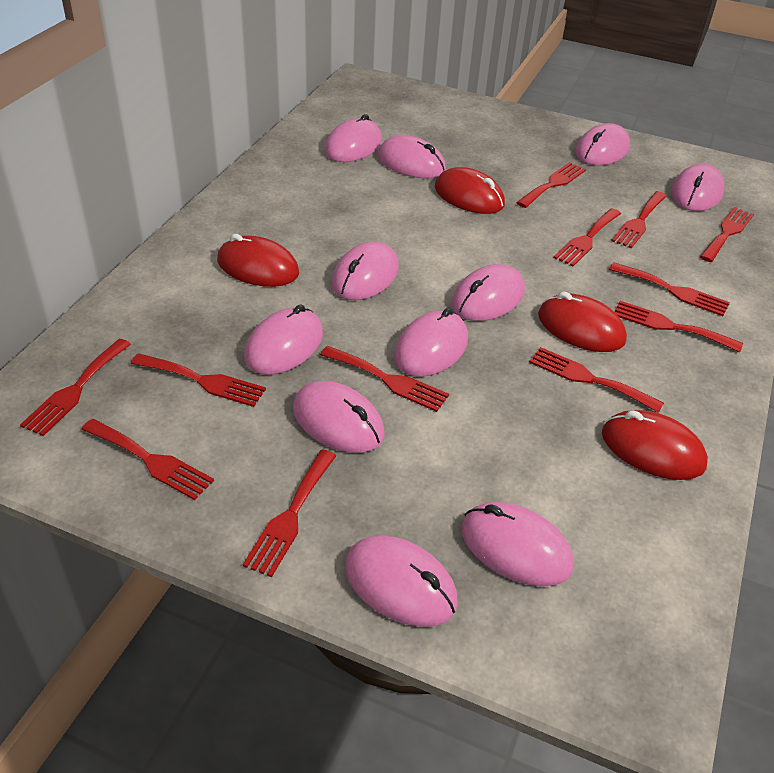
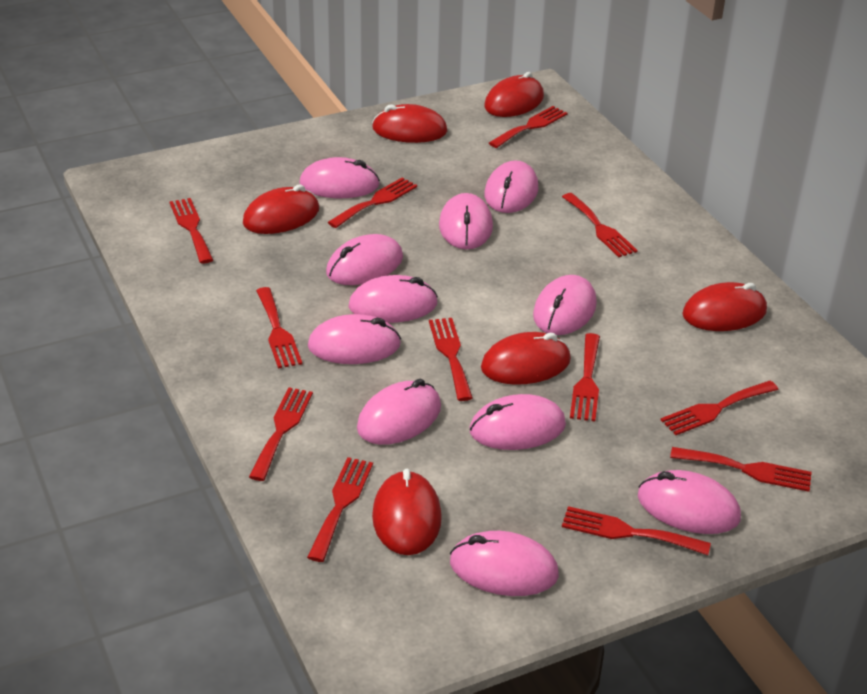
red mouse: [217,234,299,287] [435,167,505,214] [538,291,627,352] [602,410,708,480] = 4 -> [243,185,319,234] [372,104,448,143] [372,469,442,555] [481,332,571,385] [484,72,544,117] [682,282,767,331] = 6

